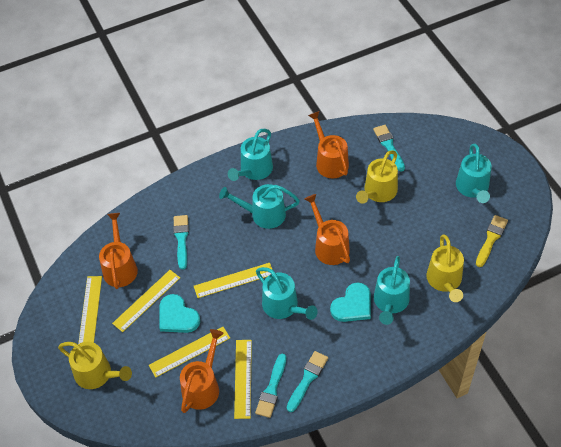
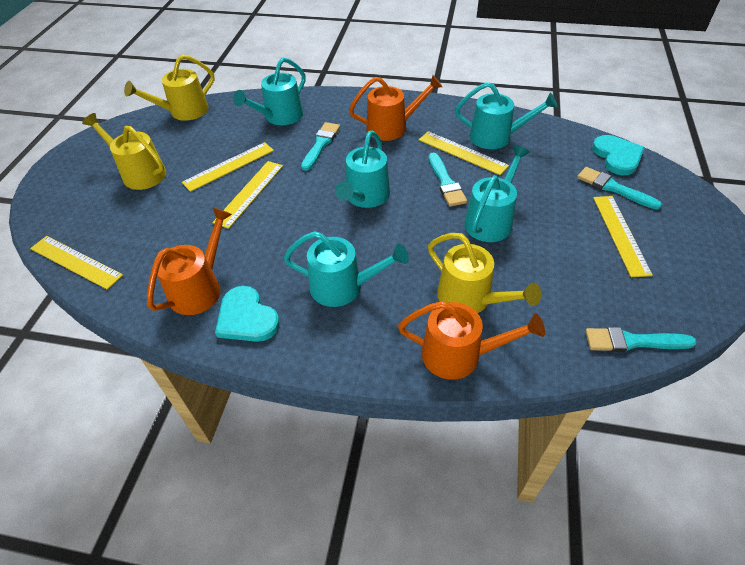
orange watering can: [99,213,138,289] [180,329,224,413] [305,194,350,265] [308,111,349,178] = 4 -> [147,207,232,315] [349,75,442,141] [398,301,545,380] = 3
yellow brush: [476,215,508,267] = 1 -> none = 0

